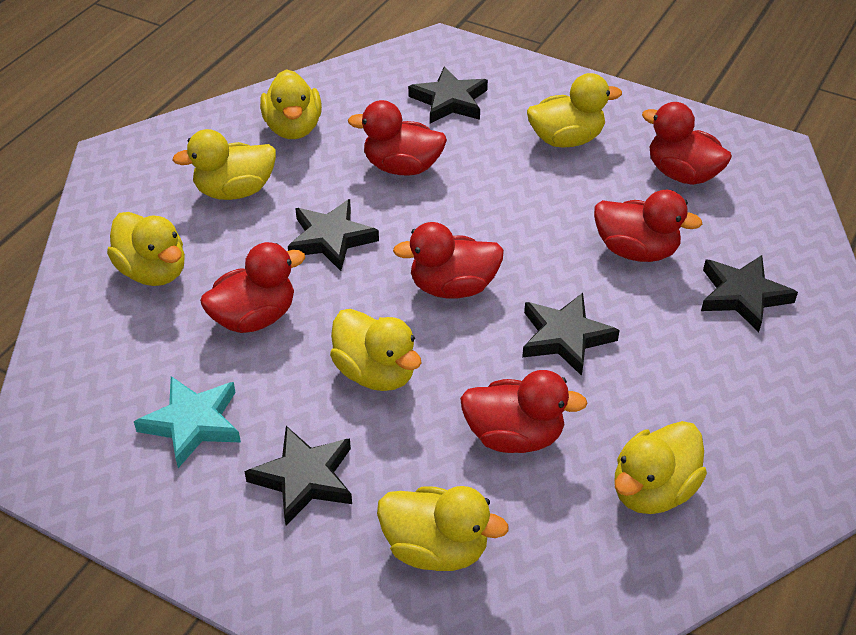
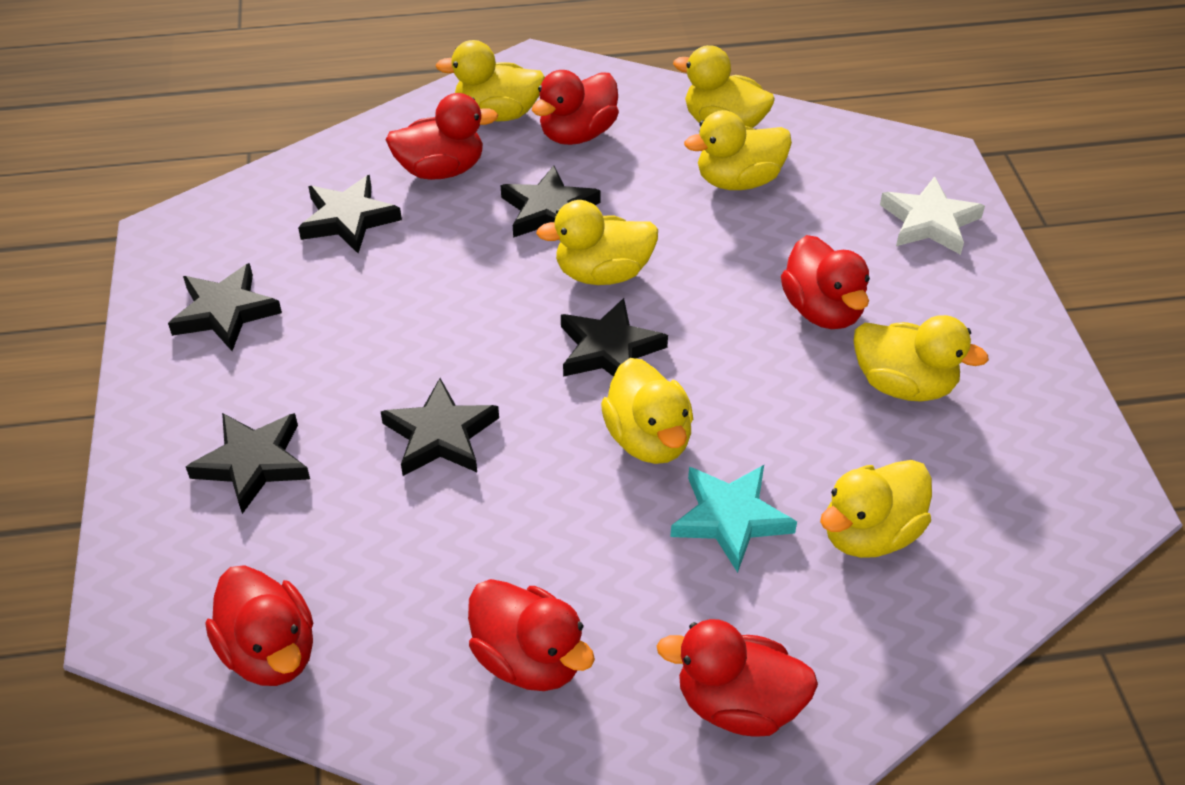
black star: [244,426,352,525] [288,199,379,271] [408,66,488,123] [522,293,620,376] [701,255,798,332] = 5 -> [168,263,282,351] [186,413,310,514] [298,175,402,254] [381,378,499,476] [501,165,601,238] [561,298,668,377] = 6
white star: none = 0 -> [880,176,985,255] = 1

